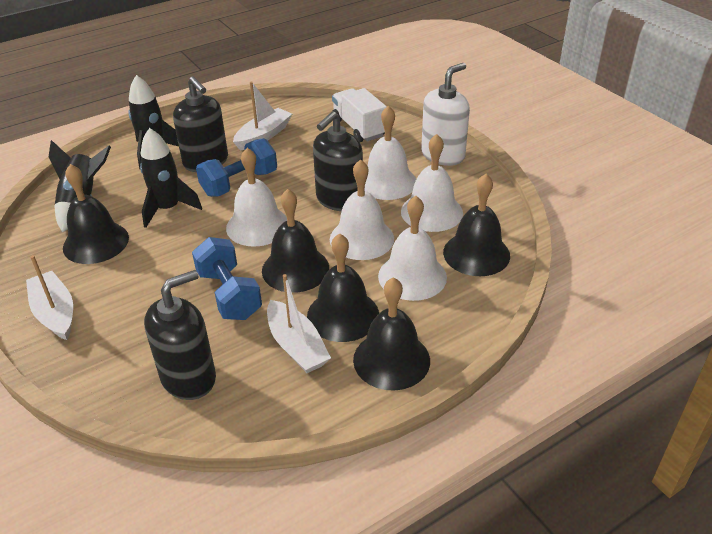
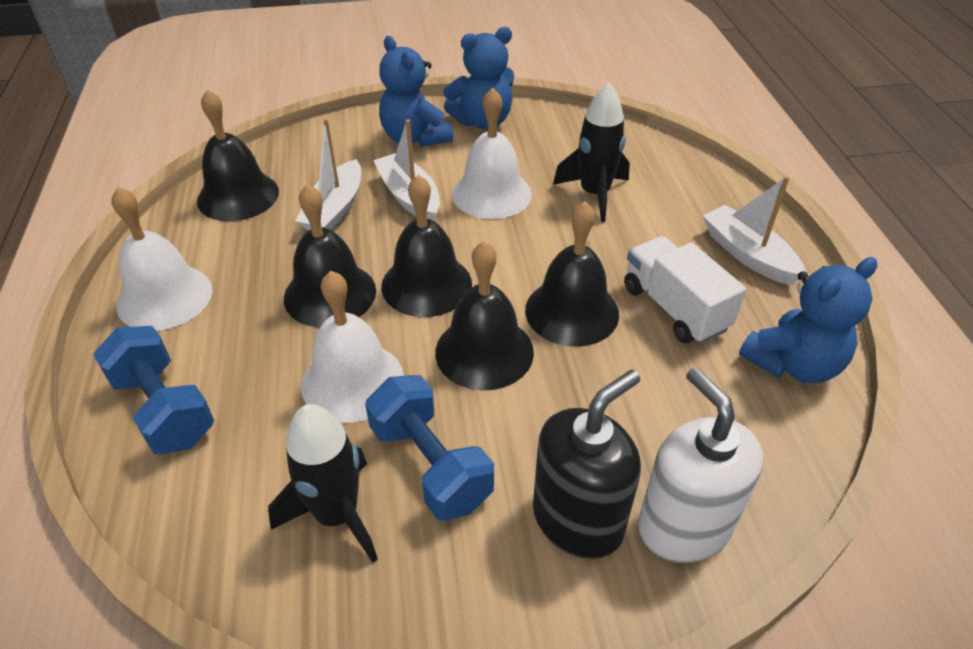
black rocket: [49,140,111,232] [128,75,179,169] [140,128,202,228] = 3 -> [268,404,378,563] [553,82,630,222] = 2
black soap dispenser: [144,270,216,400] [173,76,228,172] [313,111,363,211] = 3 -> [533,370,641,559] = 1
blue teddy bear: none = 0 -> [379,36,453,147] [443,27,514,129] [739,257,877,383] = 3
white bell: [226,148,287,247] [330,159,394,260] [365,106,416,200] [378,196,447,301] [401,134,463,232] = 5 -> [111,187,212,331] [301,271,404,423] [452,87,532,219] = 3

